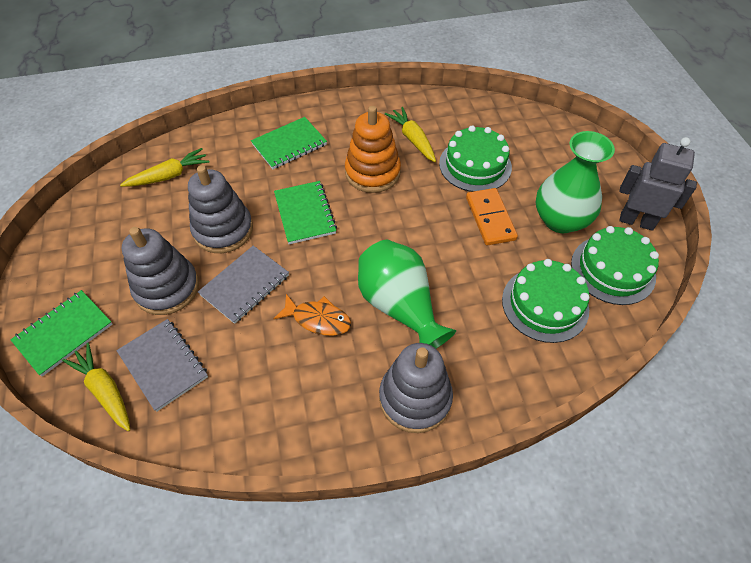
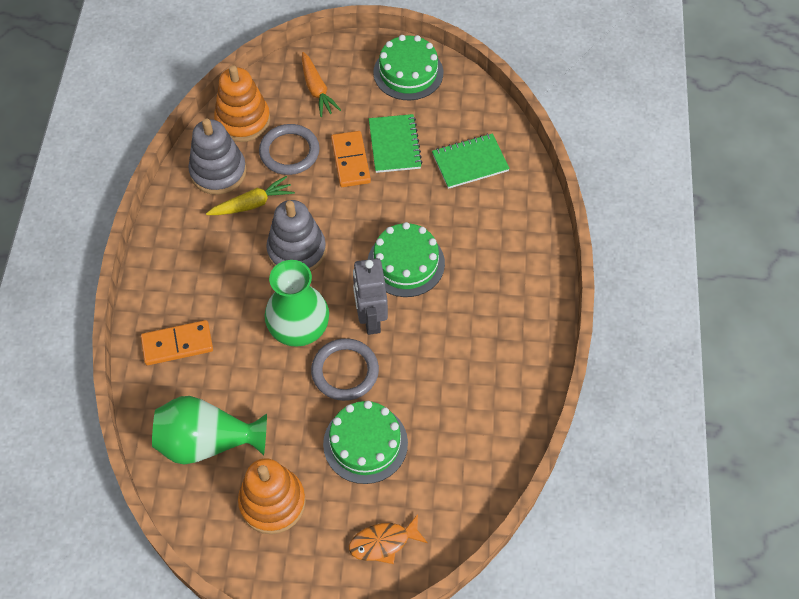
green notebook: [10,290,112,377] [251,117,327,169] [274,181,337,244] = 3 -> [369,114,423,173] [432,133,510,189] = 2
grey notebook: [116,319,208,412] [198,246,289,324] = 2 -> none = 0
grey ring: none = 0 -> [259,124,320,175] [311,338,379,401] = 2
grey stacking toy: [122,227,199,315] [188,165,253,253] [379,343,453,433] = 3 -> [188,118,247,195] [266,200,326,272] = 2
orange carrot: none = 0 -> [302,52,341,117] = 1
orange domino: [466,188,518,245] = 1 -> [141,320,213,365] [331,131,371,187] = 2
orange stacking toy: [345,106,401,193] = 1 -> [214,65,270,142] [238,458,306,534] = 2
yellow carrot: [62,343,130,431] [120,148,210,187] [385,107,436,162] = 3 -> [206,176,295,215] = 1

